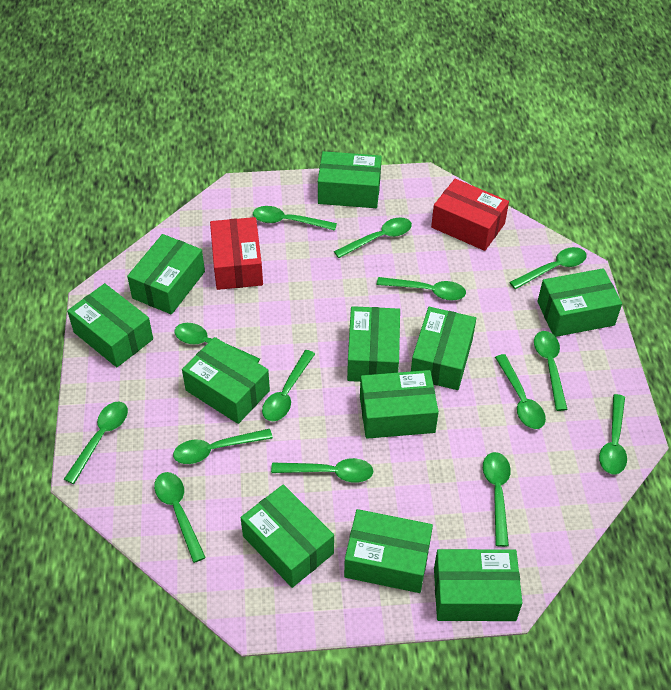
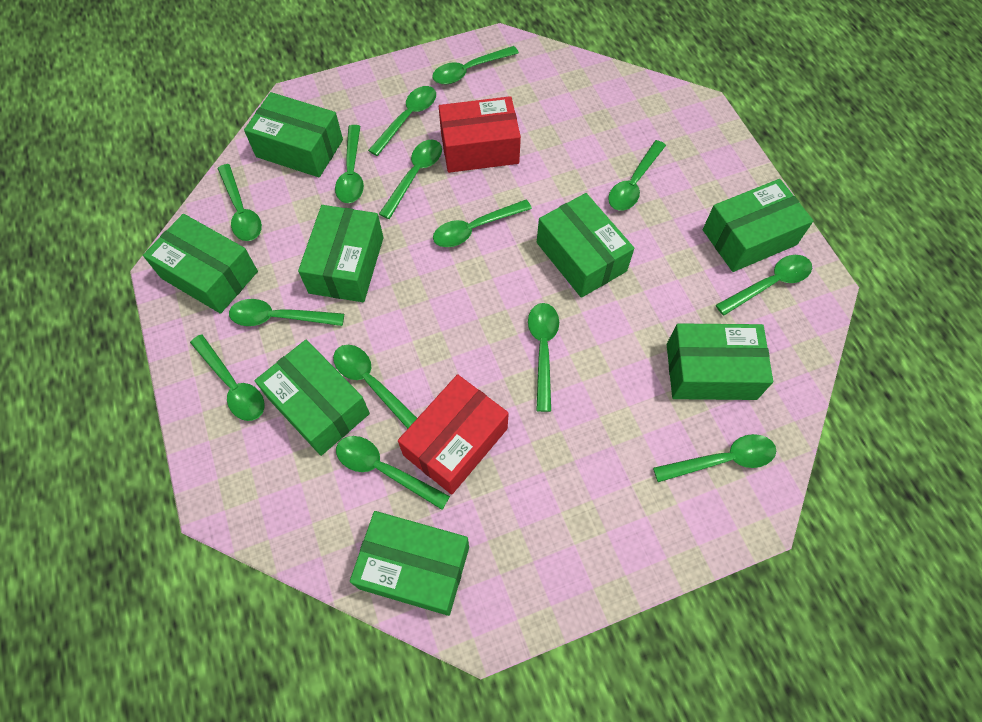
green box: [67,283,153,367] [127,234,205,315] [182,337,270,424] [241,484,334,588] [318,151,382,208] [344,509,433,593] [347,306,400,382] [360,370,439,439] [411,307,476,390] [434,549,522,621] [537,268,622,337] = 11 -> [143,214,258,314] [244,92,343,177] [255,340,370,456] [298,205,383,302] [350,511,469,616] [537,193,634,298] [667,323,773,400] [703,179,813,272] = 8

